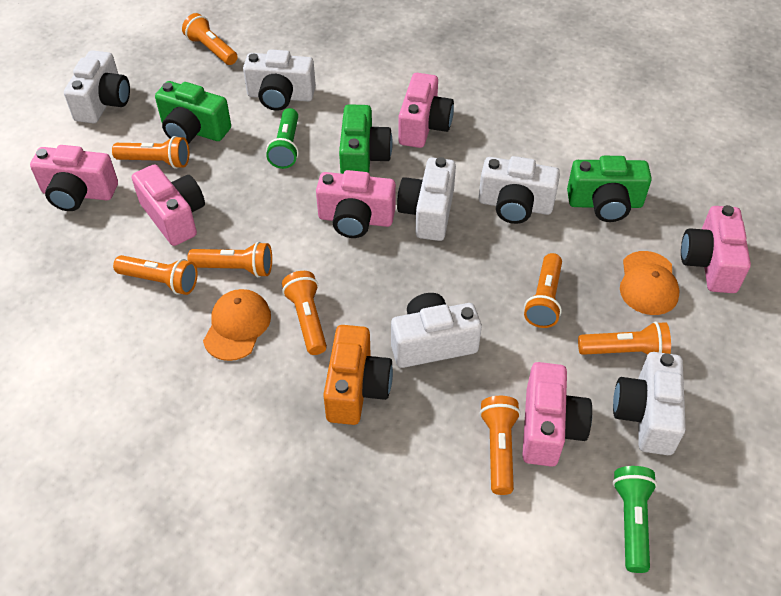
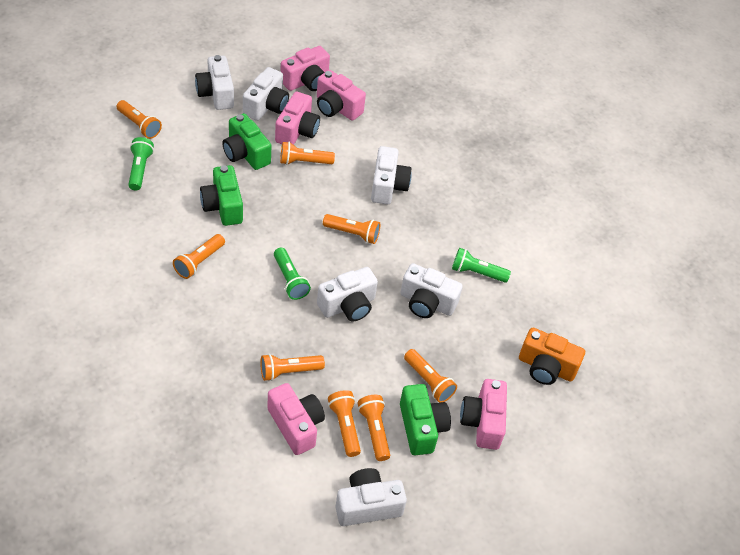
green flashlight: [266,108,299,169] [613,466,657,573] = 2 -> [128,137,154,191] [274,248,311,300] [452,248,511,283] = 3
orange cap: [203,289,271,361] [620,251,680,315] = 2 -> none = 0
pink camera: [30,145,118,211] [132,164,205,246] [316,170,396,238] [398,73,454,148] [522,362,592,467] [681,205,751,293] = 6 -> [267,383,325,455] [275,92,320,145] [280,46,330,91] [317,70,366,121] [460,379,507,450] = 5

